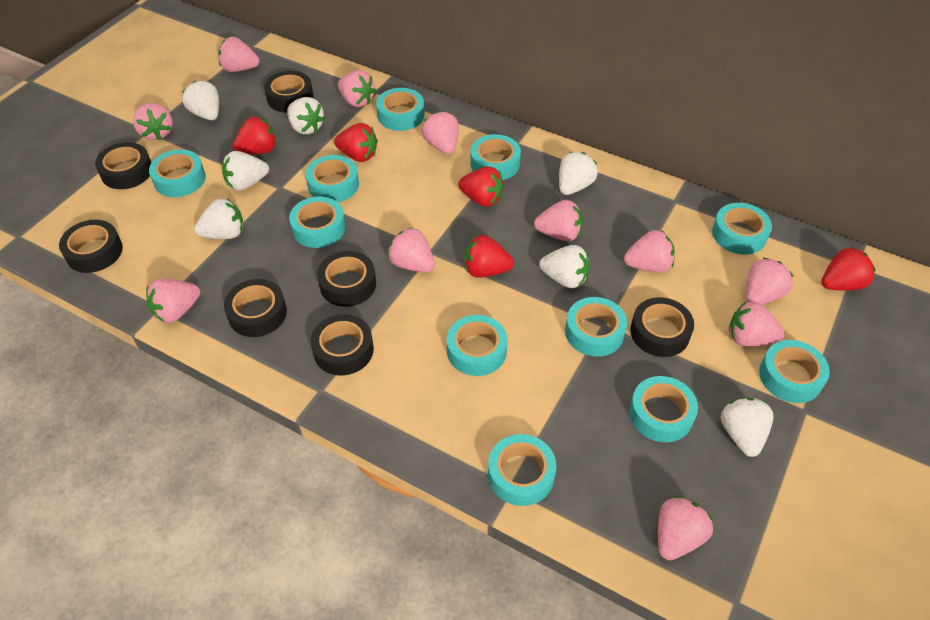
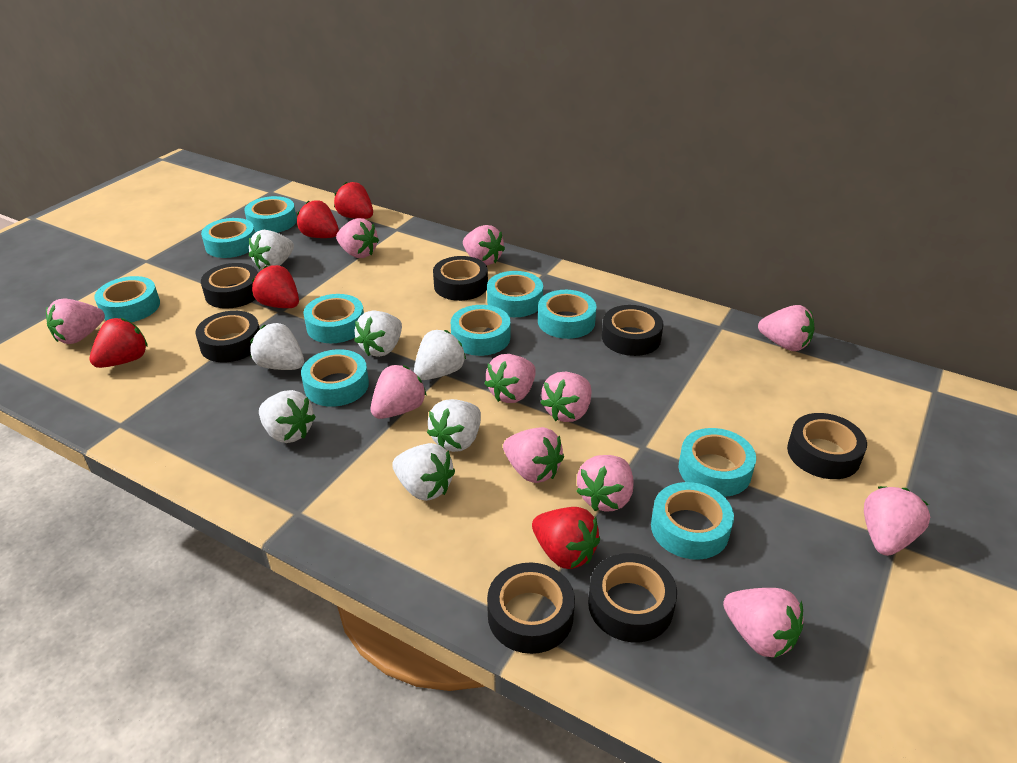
turquoise tape: [149,149,206,197] [289,197,346,248] [306,155,359,202] [376,88,424,131] [447,315,508,376] [470,134,521,180] [488,434,556,506] [565,297,627,356] [629,376,698,442] [712,203,772,254] [759,340,830,403] = 11 -> [94,276,160,322] [201,218,255,258] [244,196,297,233] [301,349,369,407] [303,294,364,343] [451,305,510,356] [487,271,543,317] [538,290,596,339] [651,482,734,560] [679,428,756,497] = 10

